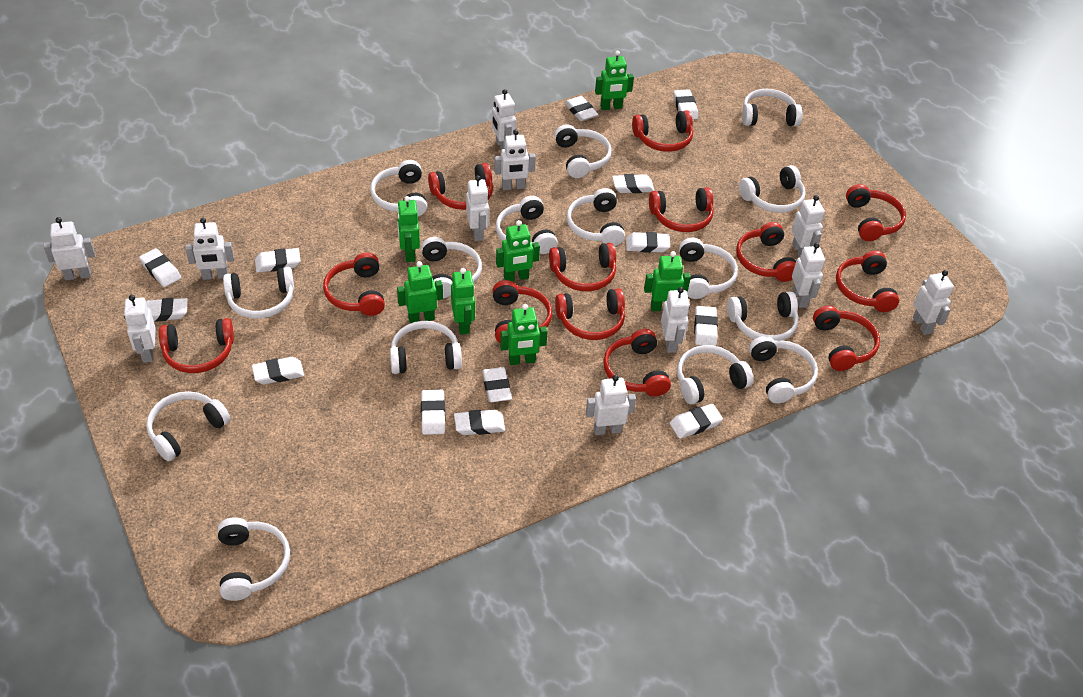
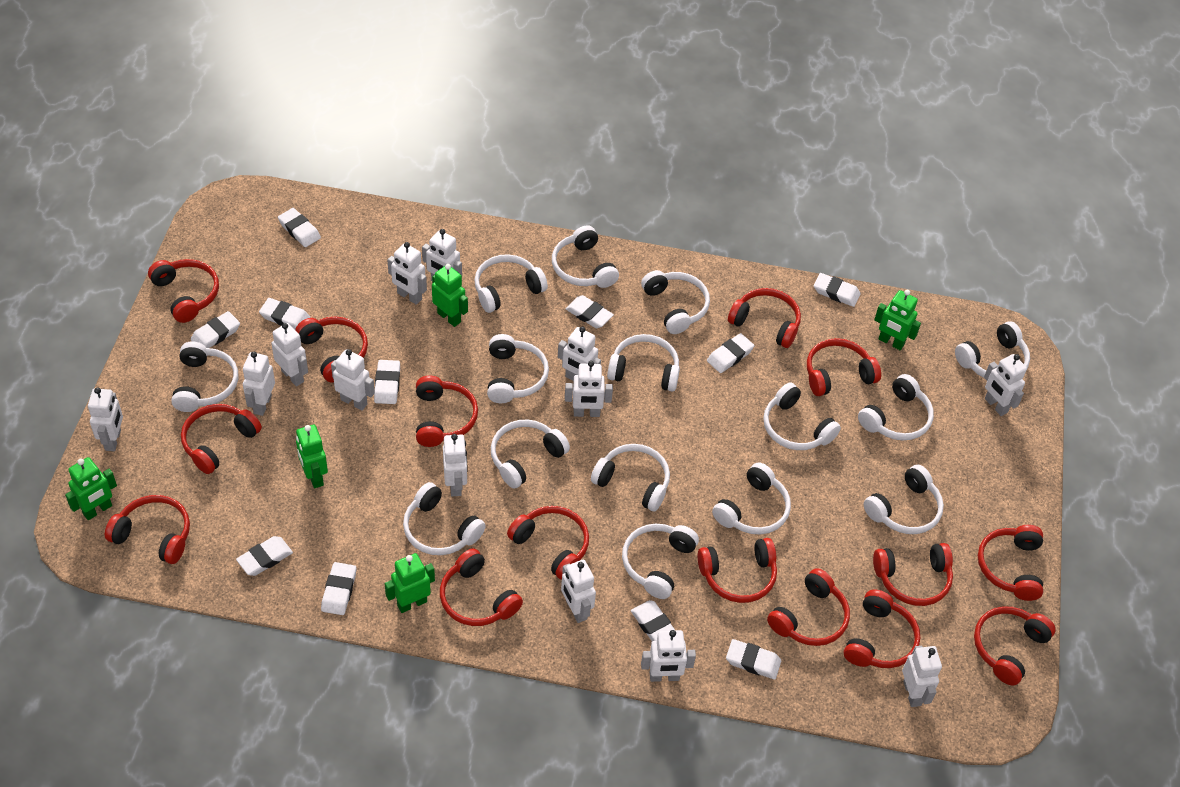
green robot: [397,196,420,262] [397,261,443,324] [451,268,475,334] [496,220,540,281] [500,304,548,365] [595,51,634,110] [644,251,691,311] = 7 -> [65,457,117,520] [296,425,328,488] [385,553,435,613] [432,264,468,327] [874,290,921,350] = 5
red headphones: [159,318,234,373] [323,252,385,316] [428,163,493,210] [493,280,552,343] [549,243,616,291] [555,288,625,340] [603,329,671,396] [632,110,693,152] [649,187,714,232] [736,222,796,282] [813,306,880,371] [836,251,899,312] [846,184,906,241] = 13 -> [105,495,190,564] [148,259,219,323] [181,404,262,474] [295,317,368,383] [416,375,478,447] [440,548,523,626] [507,506,589,580] [698,538,777,603] [728,288,801,348] [767,568,850,646] [807,338,881,396] [844,589,921,668] [873,543,953,606] [974,606,1056,685] [978,525,1043,601] = 15
white eraser: [139,248,181,287] [146,298,188,322] [252,357,304,385] [255,248,301,273] [421,390,446,435] [454,410,505,435] [482,367,512,402] [564,96,598,121] [612,174,654,193] [626,232,670,253] [670,404,723,439] [674,89,698,119] [694,306,718,346] = 13 -> [191,311,240,348] [236,536,293,576] [259,298,310,329] [278,208,321,247] [321,562,356,615] [374,360,400,404] [566,295,614,328] [631,600,675,641] [707,333,754,373] [726,639,781,680] [814,273,861,307] = 11
white robot: [44,217,95,280] [124,295,156,363] [185,218,234,280] [466,175,489,241] [492,89,516,150] [494,130,536,190] [586,375,636,435] [661,287,690,353] [791,195,825,258] [792,243,825,308] [913,270,954,335] = 11 -> [88,387,123,451] [243,352,275,416] [271,323,308,387] [331,349,375,411] [387,242,427,305] [422,229,462,281] [443,434,468,496] [558,327,601,381] [561,560,596,623] [565,361,613,417] [641,630,696,682] [902,646,942,707] [984,354,1027,416] = 13

